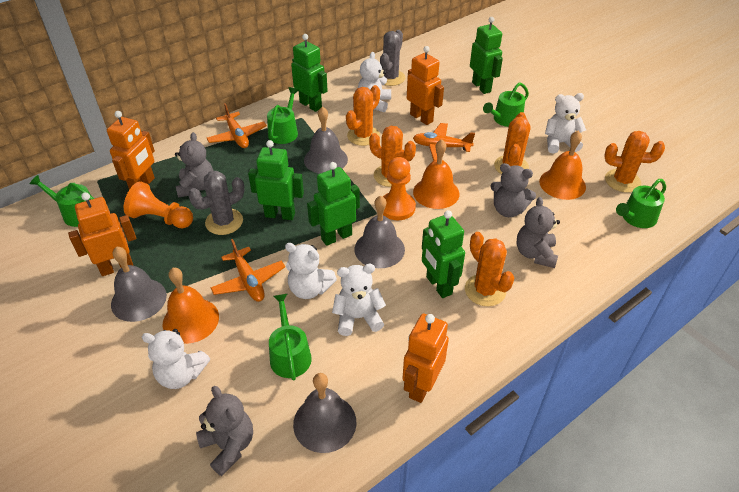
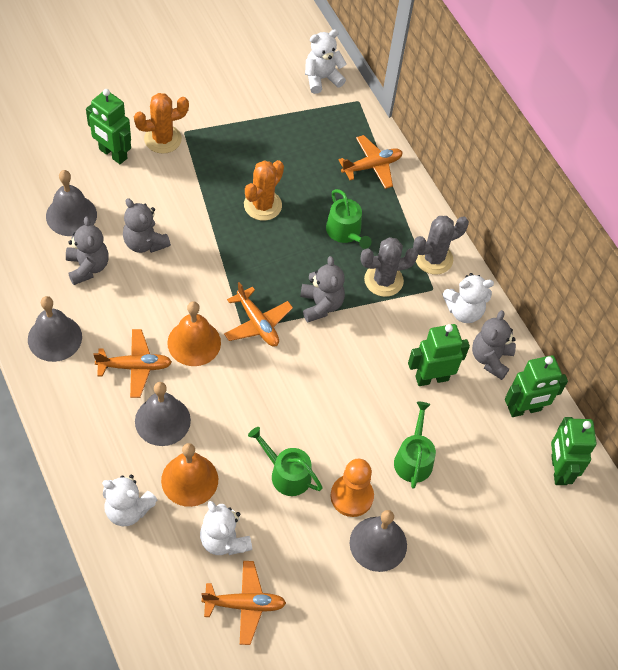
green robot: [248,140,304,220] [291,34,328,112] [307,162,360,246] [422,210,465,298] [470,17,503,94] = 5 -> [86,89,131,164] [408,324,470,386] [505,355,568,417] [551,417,597,485] = 4
green watering can: [30,175,94,227] [267,87,299,144] [269,294,312,381] [483,82,529,127] [616,179,666,228] = 5 -> [248,427,323,496] [326,189,372,249] [394,402,436,489] = 3
orange bell: [163,268,219,344] [413,139,459,209] [539,131,586,200] = 3 -> [161,443,218,507] [167,301,221,366] = 2
orange cactus: [346,85,380,146] [369,126,416,187] [465,232,515,306] [494,112,531,174] [604,131,665,193] = 5 -> [134,93,189,154] [244,160,284,221] = 2
orange pawn: [124,181,193,228] [383,157,416,220] = 2 -> [330,459,374,517] = 1
orange plane: [207,103,267,148] [210,239,285,302] [413,123,475,161] = 3 -> [93,329,172,398] [202,561,286,645] [224,282,293,347] [339,135,403,189] = 4
orange robot: [68,192,136,276] [107,111,155,190] [402,313,449,403] [407,46,444,125] = 4 -> none = 0
white teddy bear: [142,329,210,389] [285,243,337,299] [332,264,386,336] [358,52,391,112] [545,93,586,153] = 5 -> [102,474,157,526] [200,501,252,555] [305,29,347,94] [442,273,494,323] = 4

